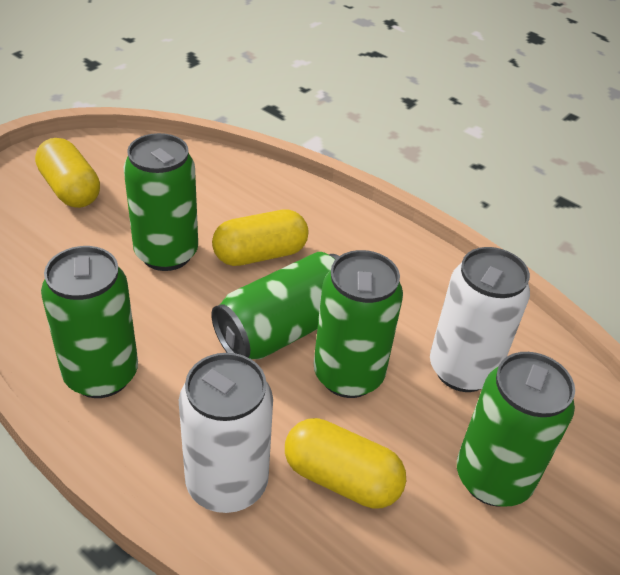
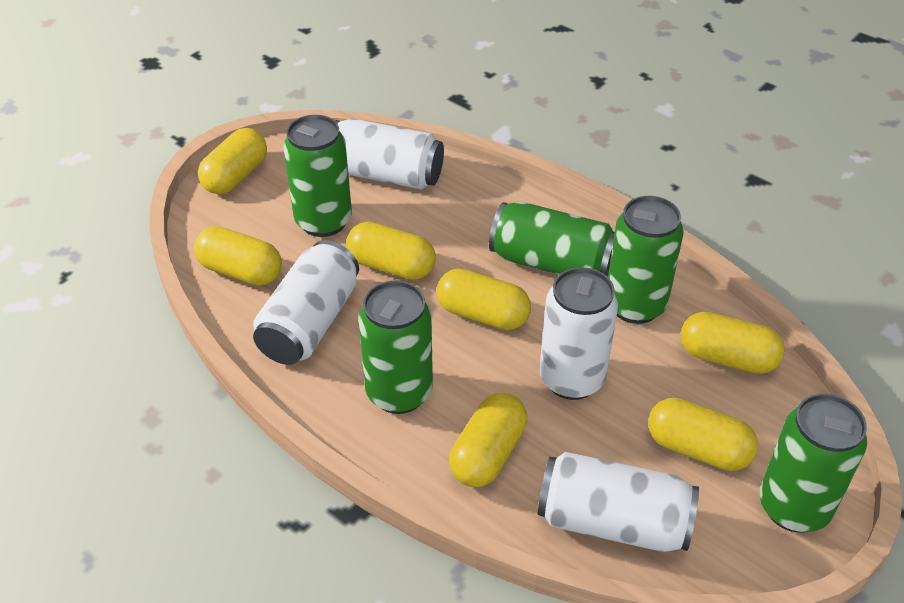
white can: [179,353,273,513] [430,247,530,392] = 2 -> [253,240,359,365] [335,118,444,189] [538,452,699,552] [539,267,618,400] = 4
yellow capsule: [35,138,100,208] [212,209,309,266] [285,418,406,509] = 3 -> [194,226,282,286] [198,128,267,194] [346,222,436,280] [437,268,531,330] [449,393,527,487] [648,398,758,471] [681,312,785,374] = 7

